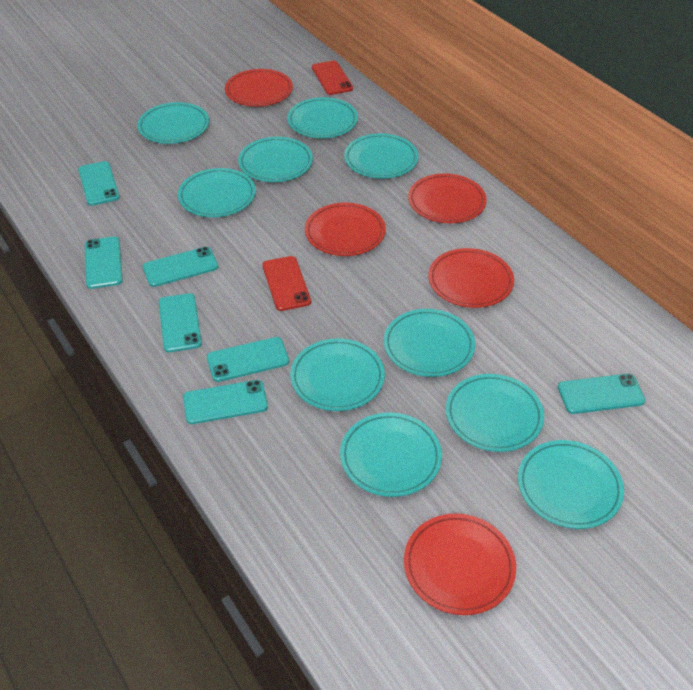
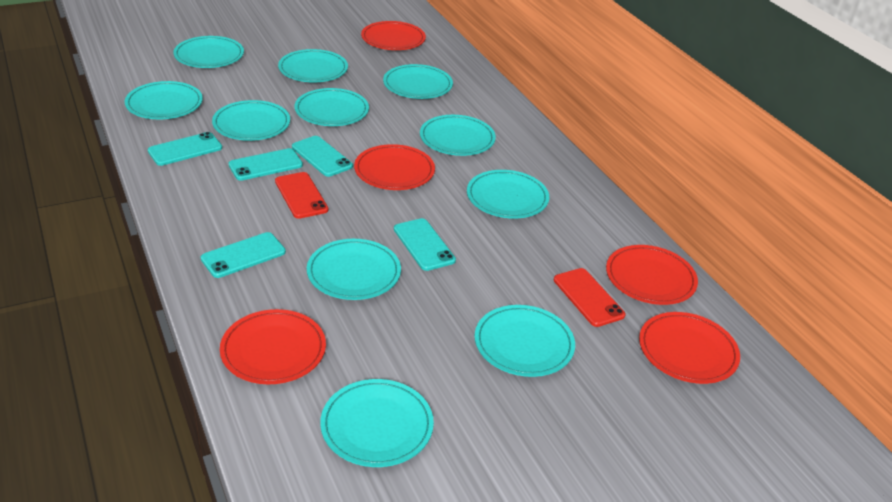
turquoise phone: [78,161,120,206] [85,237,123,289] [143,247,218,287] [159,293,202,352] [183,380,268,424] [207,337,289,382] [558,374,645,414] = 7 -> [148,132,222,166] [201,232,286,278] [229,148,303,181] [292,136,353,177] [394,218,456,271] = 5
turquoise plate: [137,102,209,144] [178,168,256,217] [238,137,313,182] [287,97,358,138] [290,339,385,411] [340,413,442,497] [344,133,418,179] [384,309,475,377] [446,374,544,452] [518,440,624,529] = 10 -> [125,81,203,119] [173,36,244,68] [212,100,290,141] [278,49,348,82] [295,88,369,126] [307,239,401,300] [320,379,434,467] [383,64,453,99] [420,115,496,156] [467,170,549,219] [475,305,575,377] = 11

